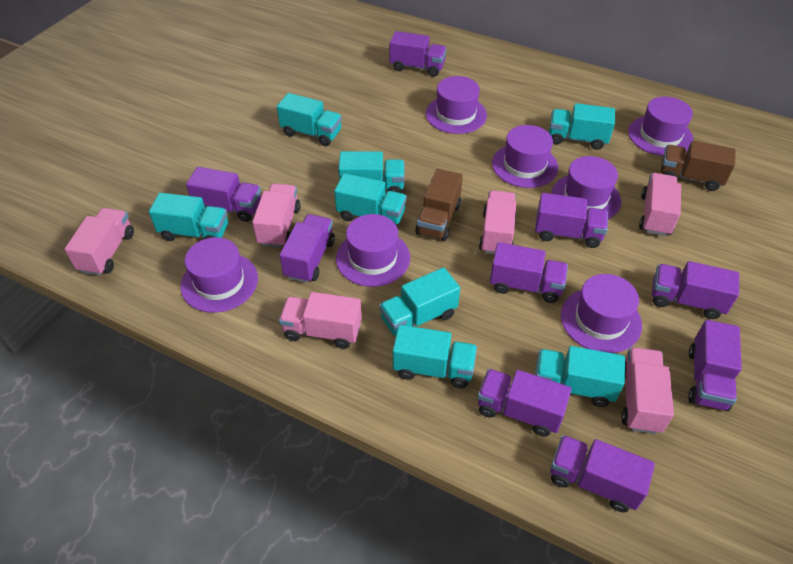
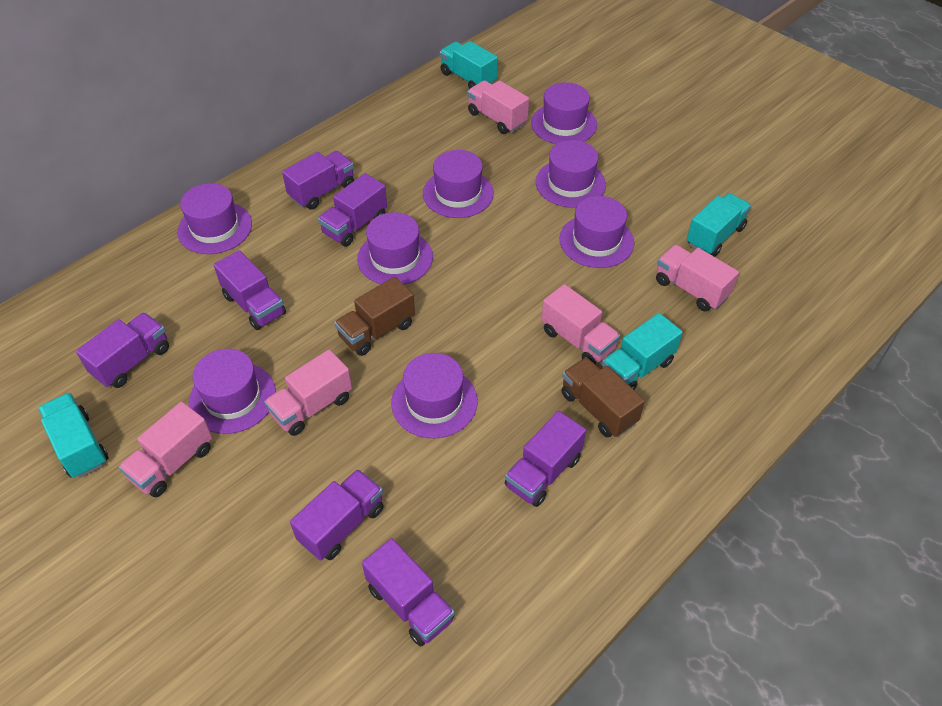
pink truck: [65,208,134,276] [252,184,301,248] [279,292,362,349] [479,190,516,254] [621,347,674,434] [639,173,681,236] = 6 -> [119,402,212,497] [264,350,352,436] [467,80,529,134] [541,284,620,364] [656,245,739,311] = 5
purple hat: [180,237,258,313] [336,214,410,287] [426,76,487,134] [492,125,558,188] [551,156,621,219] [561,274,642,353] [628,97,693,156] = 7 -> [177,183,252,254] [189,349,276,434] [357,212,433,285] [391,353,478,438] [423,150,494,218] [531,82,597,144] [536,140,606,208] [560,196,634,268] = 8
purple truck: [186,167,261,222] [279,214,335,283] [389,31,447,77] [478,369,571,437] [490,242,568,303] [535,193,608,248] [550,435,655,512] [652,261,739,319] [688,320,742,411] = 9 -> [76,312,169,388] [214,250,286,330] [282,151,354,210] [290,469,384,561] [318,173,387,247] [362,538,455,646] [505,411,586,507] = 7
turquoise truck: [149,193,228,241] [277,93,342,146] [334,173,407,226] [339,151,405,193] [379,267,460,336] [393,325,477,388] [535,346,625,407] [549,103,615,150] = 8 -> [38,393,108,478] [440,41,498,89] [601,313,683,390] [687,193,751,257] = 4

